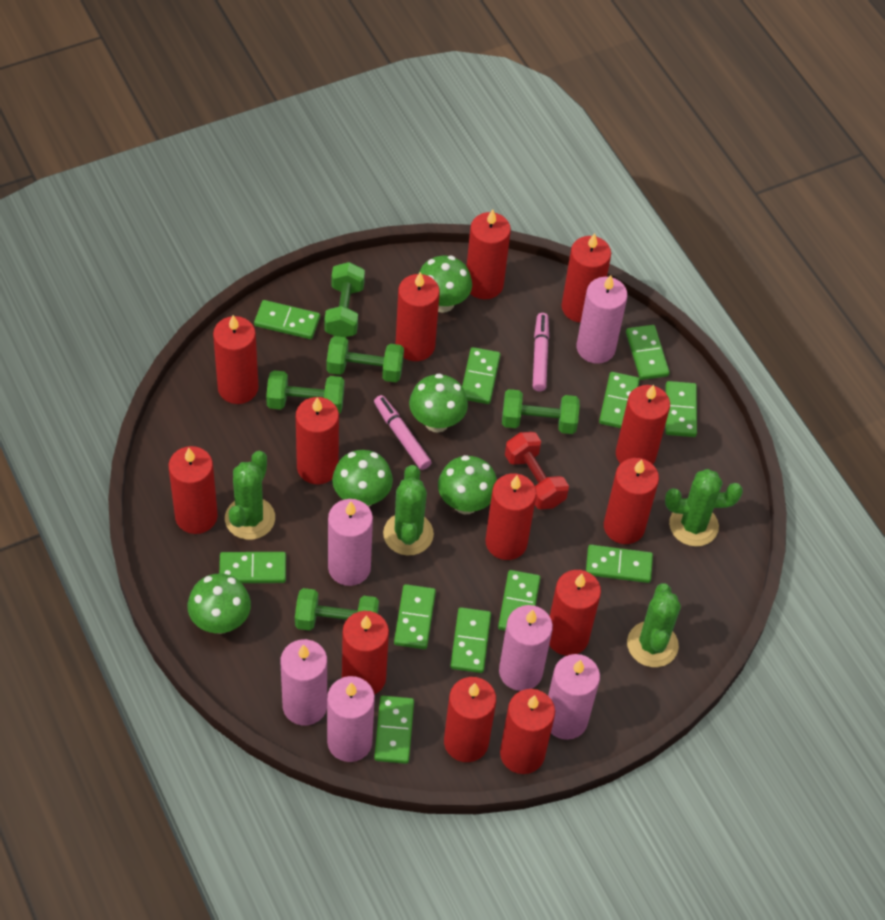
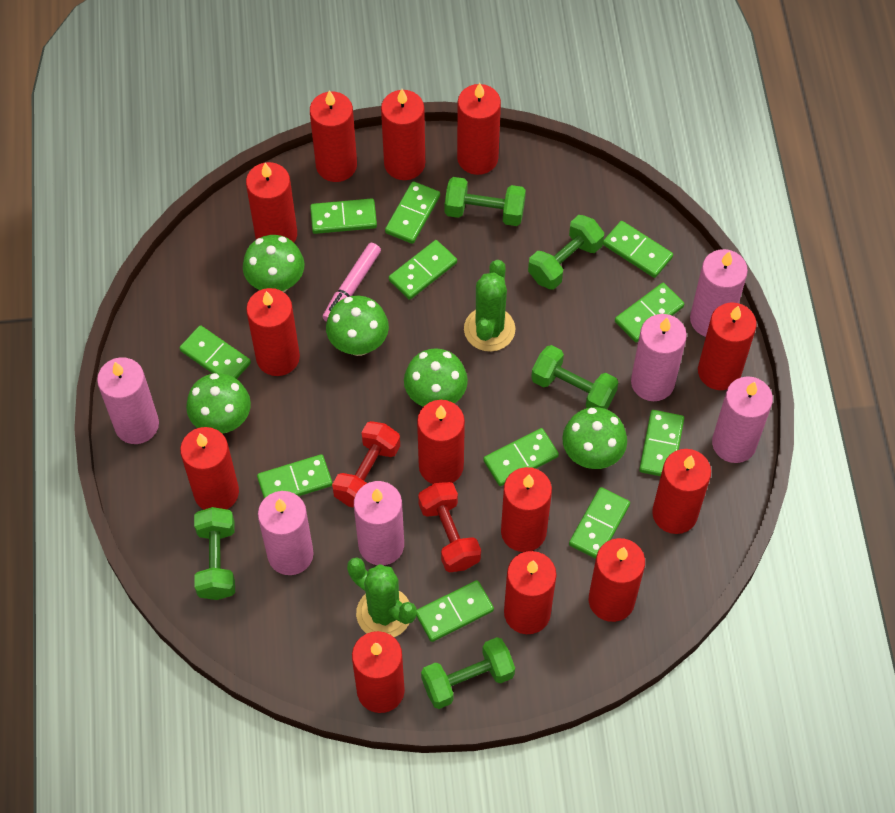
green cactus: [225,451,275,540] [383,465,434,556] [627,583,681,667] [665,469,743,547] = 4 -> [347,557,417,637] [464,260,515,352] = 2
pink marker: [374,395,432,470] [533,313,549,391] = 2 -> [323,243,381,322] = 1
red dumbbell: [505,432,569,509] = 1 -> [332,421,400,508] [418,482,481,572] = 2

